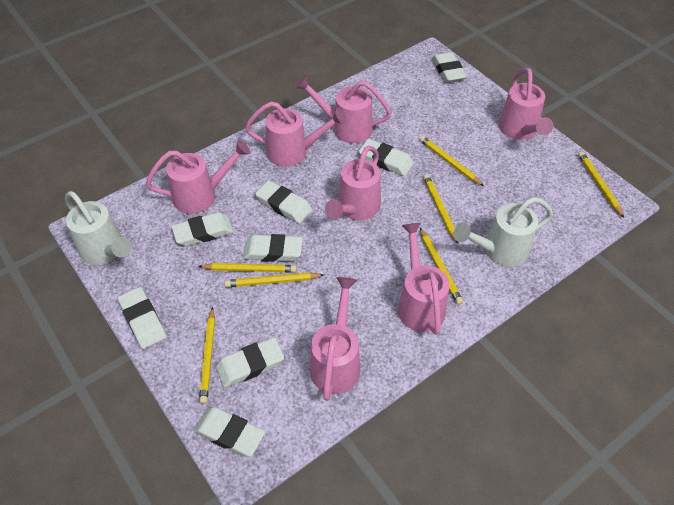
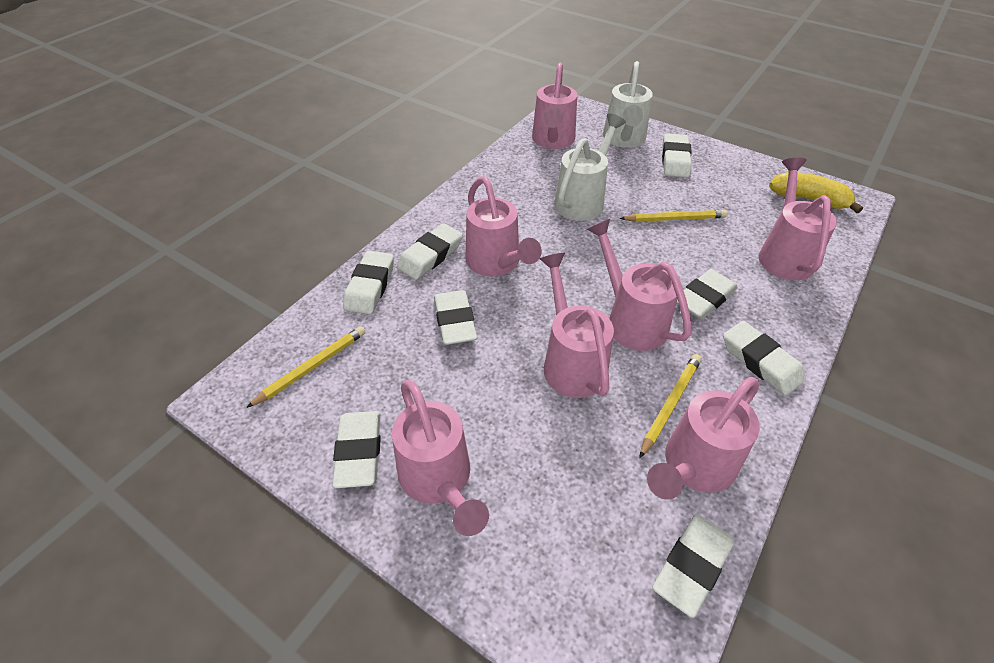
yellow banana: none = 0 -> [769,172,863,213] = 1
yellow pencil: [198,263,297,273] [199,307,215,404] [224,272,324,287] [419,136,484,186] [420,228,463,305] [423,174,459,245] [578,151,624,218] = 7 -> [246,326,366,408] [620,210,727,222] [639,354,702,458] = 3

